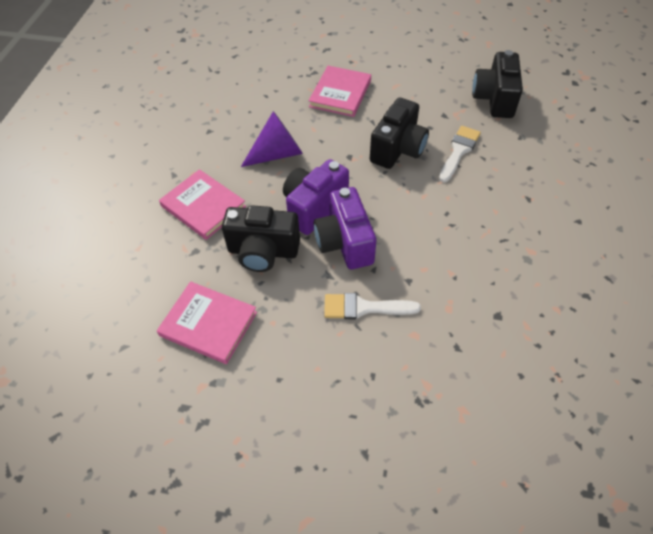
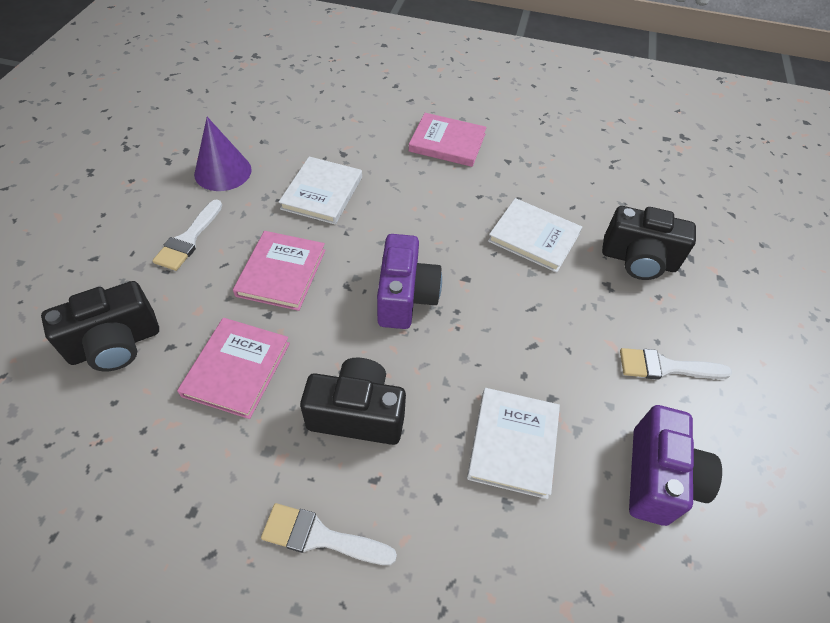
white book: none = 0 -> [279,156,362,224] [467,388,560,499] [488,198,582,273] = 3
white brush: [324,293,421,319] [439,126,481,182] = 2 -> [152,200,222,271] [261,503,397,565] [620,348,732,380] = 3

